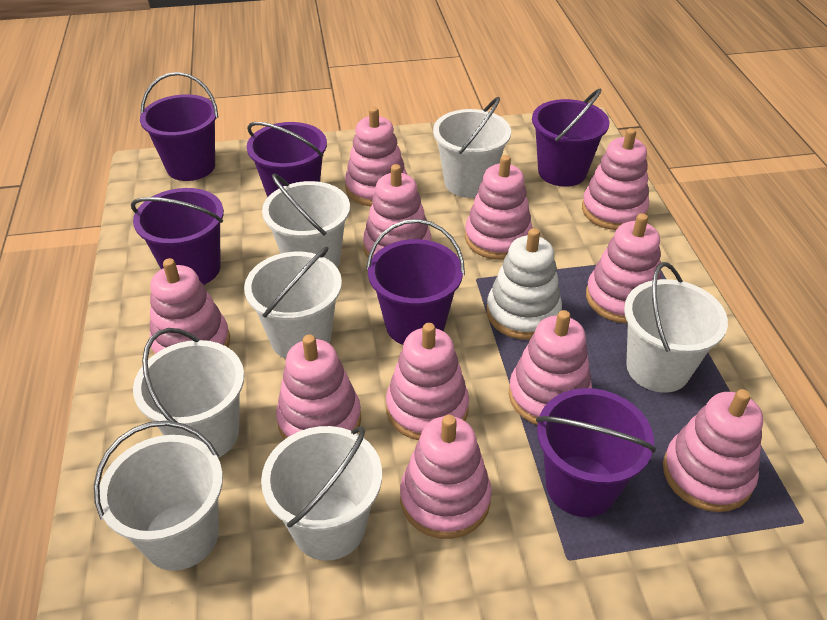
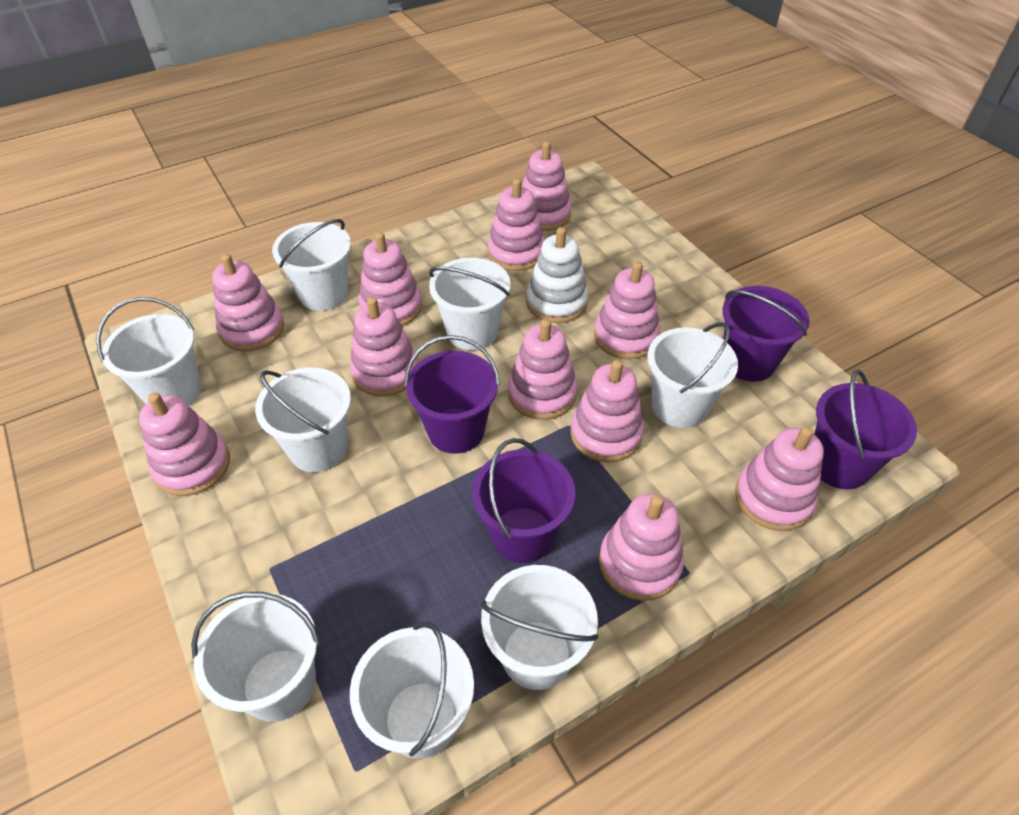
purple bucket: [131,188,224,285] [140,72,218,181] [247,122,327,197] [366,219,465,345] [532,89,609,187] [536,388,656,517] = 6 -> [405,335,500,454] [472,438,576,563] [722,286,810,382] [814,369,917,489] = 4
white bucket: [94,421,223,571] [133,328,244,458] [244,246,342,359] [261,426,382,561] [262,173,350,268] [433,97,511,198] [624,262,728,393] = 7 -> [96,297,201,406] [191,592,320,722] [255,368,351,472] [272,219,351,311] [350,621,474,759] [429,258,511,350] [481,565,598,690] [647,322,738,428] = 8

